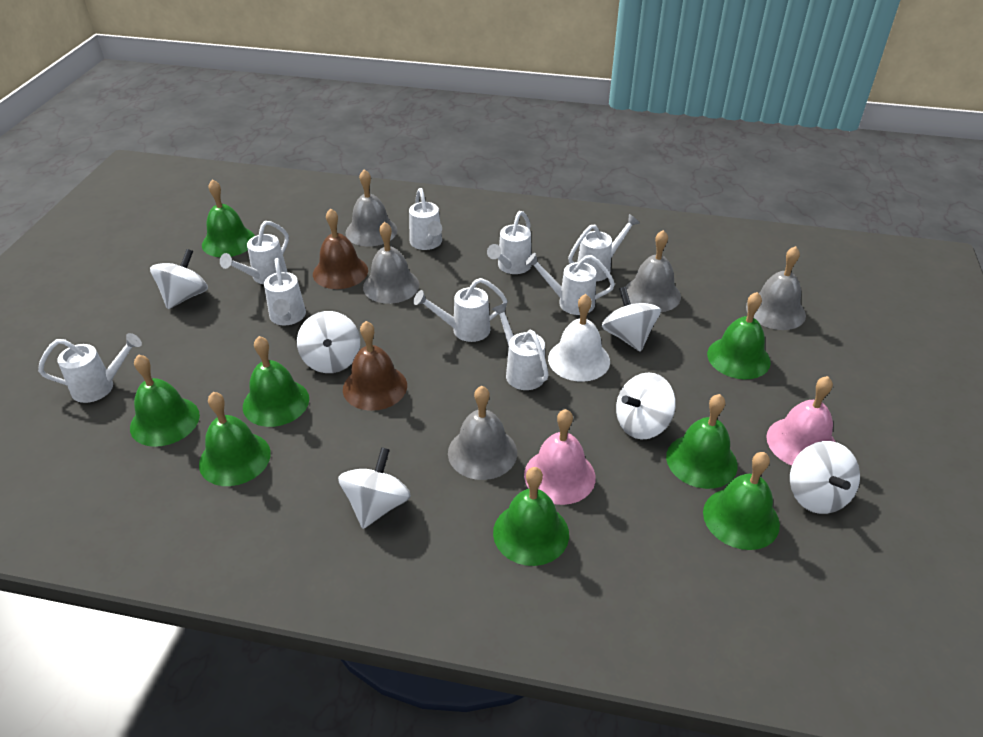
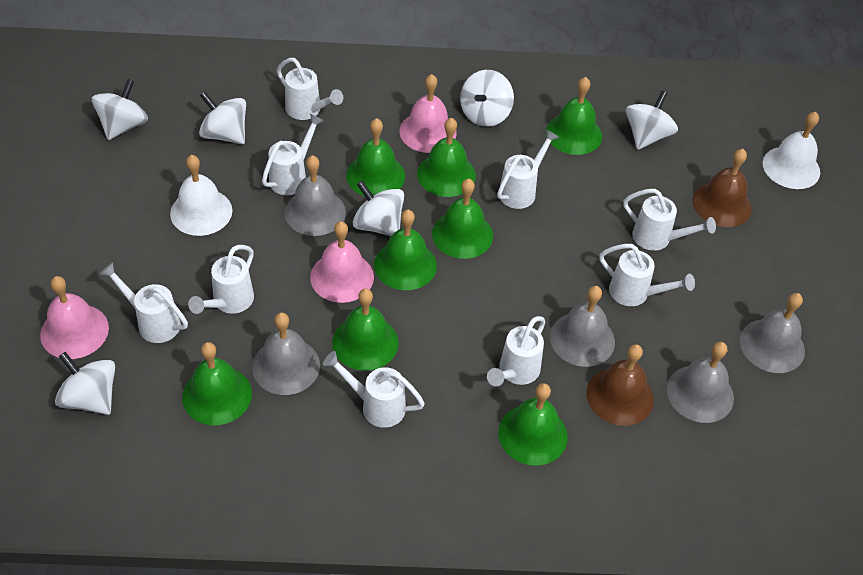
pink bell: [524,409,596,505] [766,376,835,466] = 2 -> [40,276,109,359] [310,221,374,303] [400,74,457,153] = 3
white bell: [548,294,610,382] = 1 -> [170,155,232,236] [763,112,820,189] = 2

